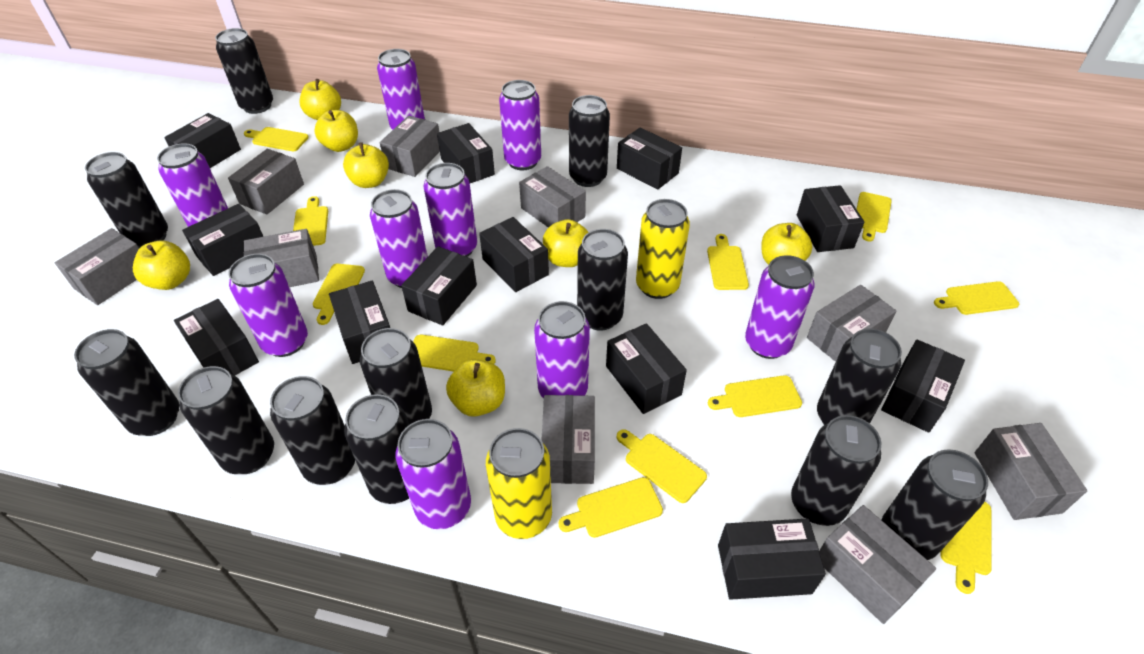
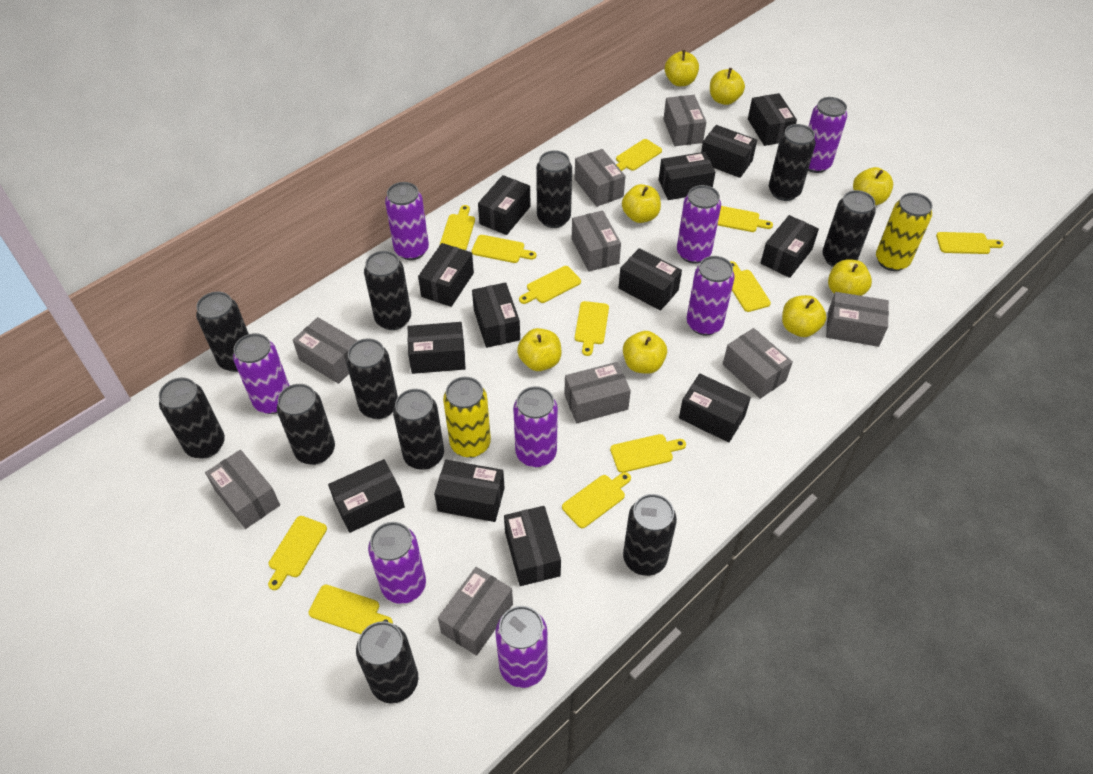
black box: [164,113,241,168] [174,299,259,375] [182,204,263,276] [329,281,390,364] [401,246,477,326] [437,123,495,183] [479,217,549,292] [606,323,687,414] [617,127,682,190] [718,518,826,600] [797,185,864,252] [881,340,965,433] = 12 -> [328,459,405,533] [408,322,466,374] [418,243,474,307] [434,460,505,522] [472,282,520,348] [478,175,531,235] [504,506,561,586] [619,248,682,311] [659,152,715,200] [679,374,751,443] [701,125,757,178] [748,93,797,146] [760,215,819,278] = 13
black can: [74,329,179,436] [85,152,168,248] [178,366,274,474] [215,28,273,114] [270,376,355,485] [344,394,409,504] [360,328,432,425] [569,95,610,187] [577,229,628,331] [791,415,881,526] [817,329,902,425] [882,449,988,560] = 12 -> [159,377,225,459] [196,292,249,372] [277,384,335,465] [346,338,398,419] [356,621,418,703] [364,251,411,330] [393,389,444,470] [536,150,572,228] [623,494,677,576] [769,124,816,201] [822,190,876,267] = 11
purple can: [157,143,228,227] [228,254,308,357] [370,189,428,288] [377,49,425,130] [396,419,471,529] [423,163,477,257] [499,80,541,170] [534,301,590,399] [745,255,814,359] = 9 -> [233,333,290,414] [368,522,426,604] [385,182,429,260] [495,606,547,688] [513,386,558,467] [677,185,721,264] [687,256,735,336] [808,97,847,173] = 8
yellow apple: [133,241,190,290] [300,79,341,120] [314,110,358,152] [343,142,389,188] [446,359,505,417] [543,219,588,267] [761,223,812,265] = 7 -> [517,328,562,371] [622,184,661,223] [623,331,667,374] [665,50,699,86] [710,68,745,105] [782,295,827,337] [828,259,872,296] [853,167,893,205] = 8
yellow cutting board: [244,127,309,151] [293,196,328,246] [313,264,365,325] [413,335,496,371] [558,477,663,538] [617,429,707,503] [707,234,749,290] [708,375,802,417] [857,192,892,241] [934,281,1019,315] [940,502,992,594] = 11 -> [268,516,327,590] [308,585,393,634] [440,205,475,250] [472,235,536,263] [519,266,581,304] [562,472,631,528] [575,301,609,356] [610,434,686,473] [616,139,662,171] [718,206,773,232] [730,261,771,312] [936,232,1004,254] = 12

